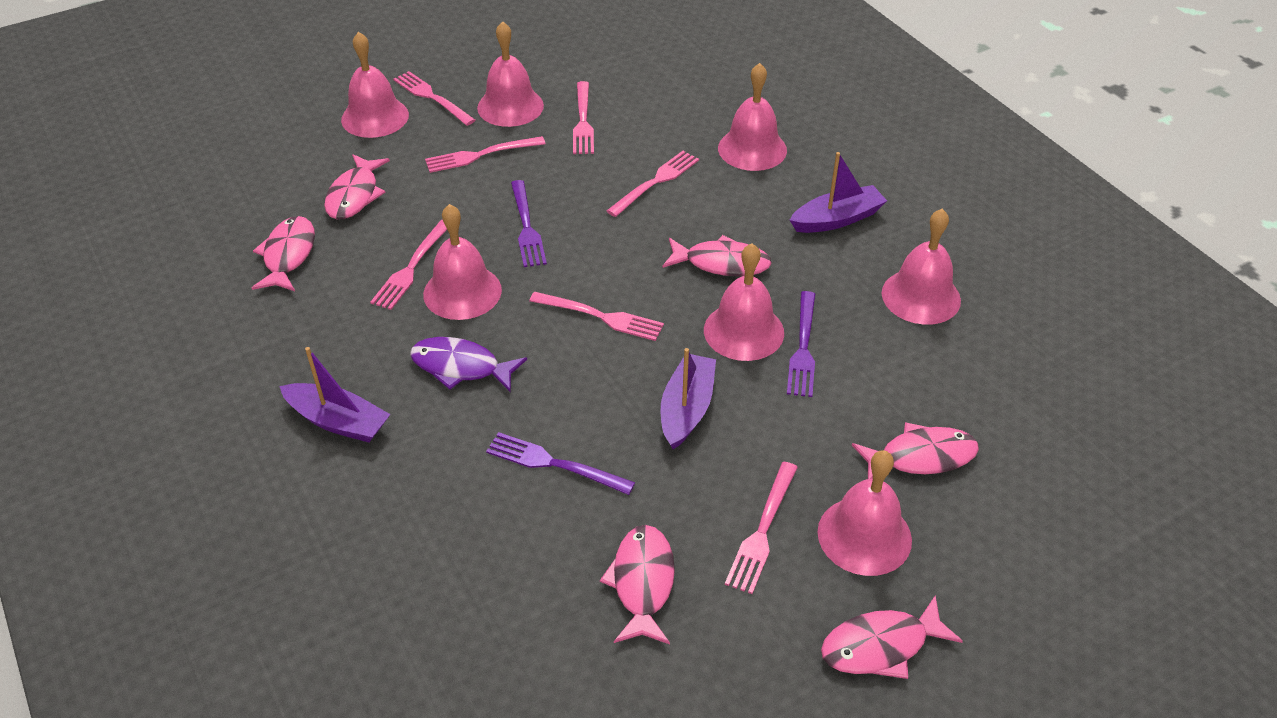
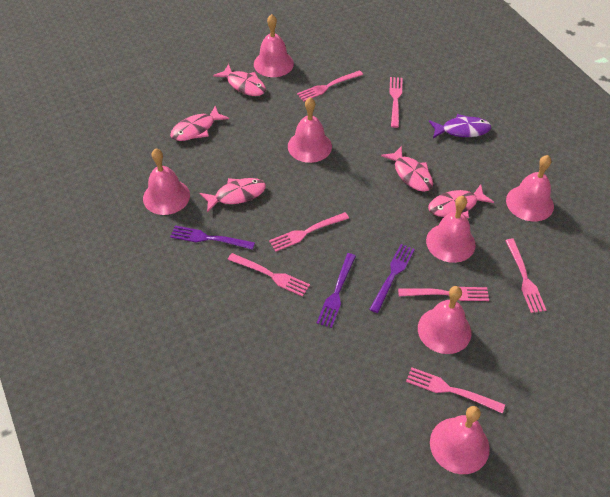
pink fish: [252,216,315,291] [324,154,390,220] [600,525,675,644] [662,235,772,276] [821,595,963,679] [852,422,979,479] = 6 -> [170,106,229,141] [200,178,266,213] [213,64,266,96] [381,146,433,192] [428,184,494,218] = 5
purple boat: [279,347,390,443] [660,348,716,449] [790,152,887,233] = 3 -> none = 0

